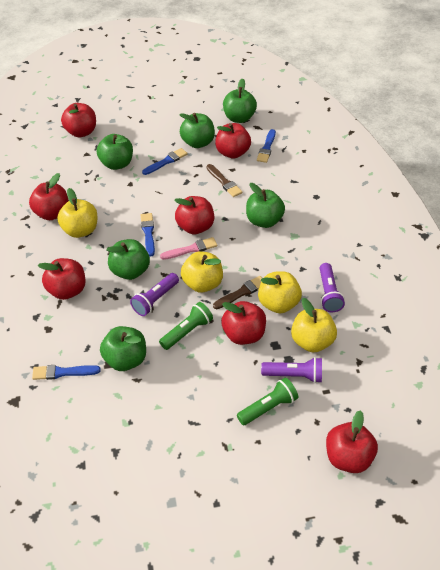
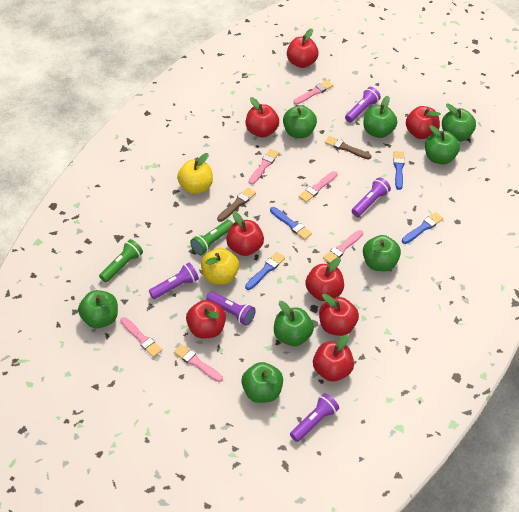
green apple: [97,134,133,170] [100,326,146,371] [107,239,150,280] [179,113,215,148] [223,78,257,123] [246,183,285,228] = 6 -> [78,290,118,328] [241,362,283,403] [274,301,314,346] [283,105,317,138] [363,96,397,138] [363,235,401,271] [425,125,460,165] [442,103,476,142] = 8
pink brush: [160,237,217,260] = 1 -> [120,317,162,357] [174,344,223,382] [249,149,279,184] [293,80,333,105] [299,171,337,202] [323,230,363,263] = 6
purple flashlight: [130,273,179,316] [261,357,322,383] [320,263,345,312] = 3 -> [149,263,199,299] [206,292,256,326] [290,393,339,442] [345,87,381,122] [352,177,391,217] = 5
red apple: [29,173,69,220] [38,258,85,300] [61,103,96,137] [174,196,214,234] [215,123,251,159] [221,301,266,345] [326,410,378,473] = 7 -> [186,300,226,339] [226,212,264,256] [246,97,279,138] [287,28,319,68] [305,257,344,301] [313,335,354,382] [319,294,359,336] [406,106,441,139] = 8
yellow apple: [57,188,97,238] [181,251,223,293] [258,271,302,313] [291,298,337,352] = 4 -> [177,153,213,194] [201,248,239,285] = 2

